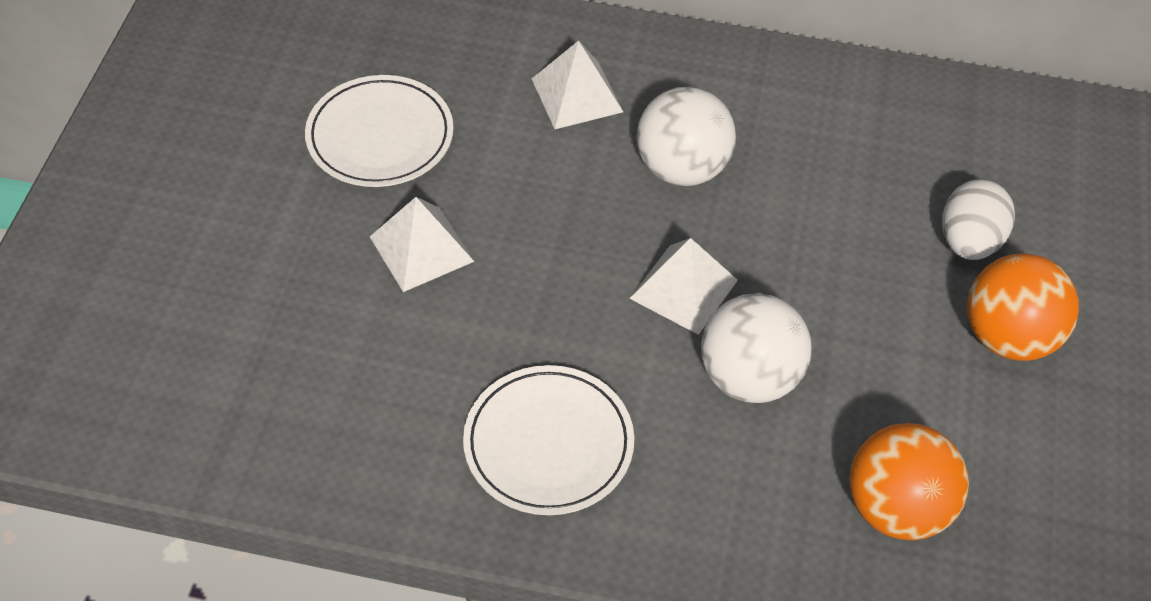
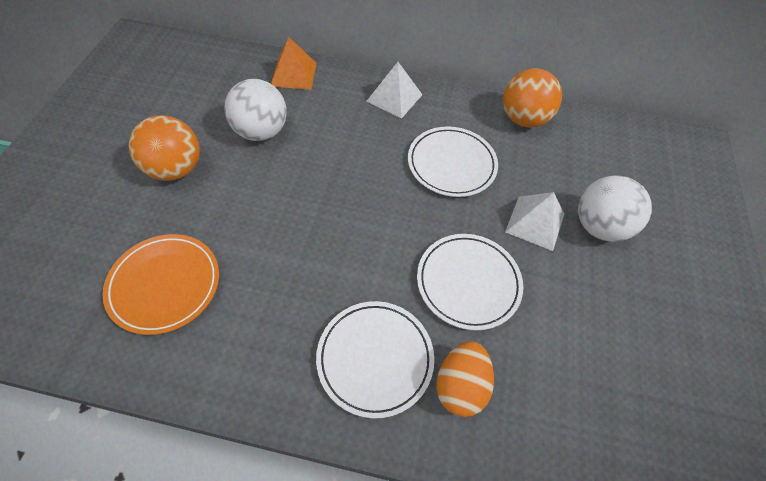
orange egg: none = 0 -> [436,341,494,417] = 1
orange plate: none = 0 -> [103,234,219,335] = 1
orange pyramid: none = 0 -> [271,37,317,90] = 1
white egg: [942,179,1015,260] = 1 -> none = 0
white plate: [305,75,454,187] [463,365,634,515] = 2 -> [316,301,434,419] [408,126,498,197] [417,234,523,330] = 3
white pyramid: [370,197,474,292] [532,40,623,129] [629,238,738,335] = 3 -> [367,62,422,119] [505,192,564,251] = 2

